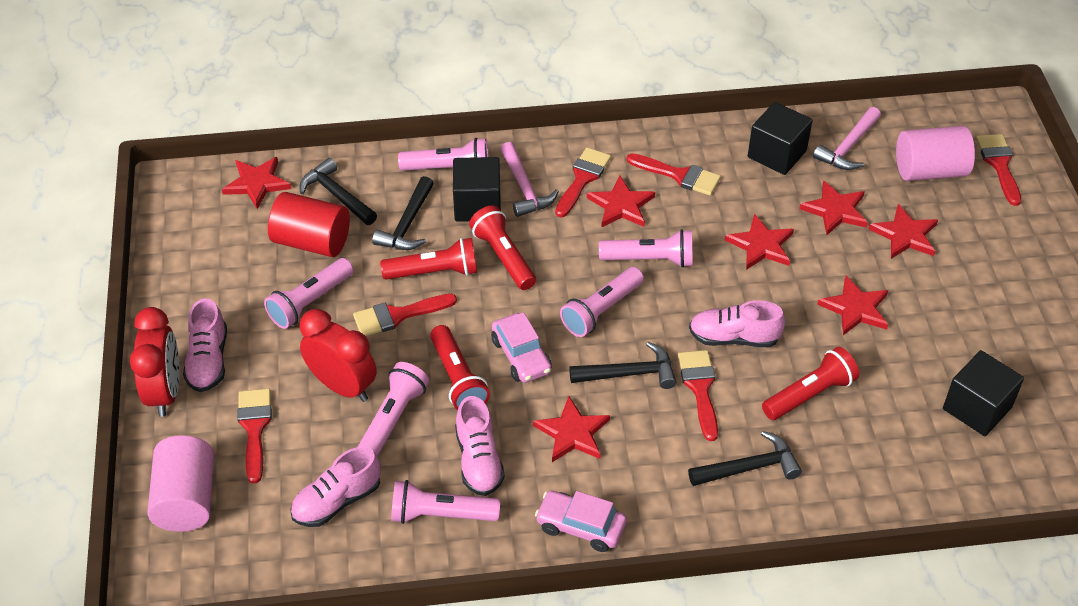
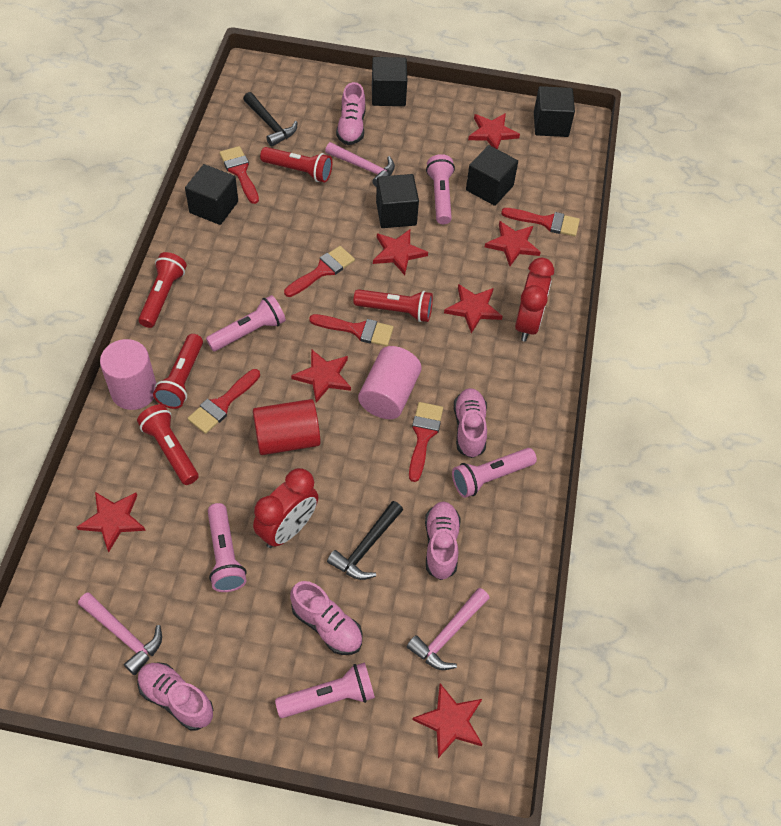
black cube: [453,157,501,222] [748,102,813,175] [943,350,1024,436] = 3 -> [185,164,238,225] [372,57,407,106] [376,174,419,228] [466,145,518,206] [534,86,575,137] = 5
black hammer: [300,158,377,225] [372,176,434,250] [569,342,676,389] [688,431,802,486] = 4 -> [243,92,298,147] [327,501,403,580] = 2
pink car: [491,312,552,383] [535,490,627,552] = 2 -> none = 0
pink flashlight: [264,258,354,329] [358,362,429,456] [391,480,500,524] [398,138,488,171] [560,267,644,337] [599,229,693,268] = 6 -> [206,295,286,351] [208,503,246,592] [275,662,375,718] [426,154,455,224] [452,448,537,498] = 5
pink hammer: [500,142,559,217] [813,107,881,170] = 2 -> [78,592,162,675] [325,142,395,187] [407,588,490,670] = 3
pink shoe: [183,298,227,392] [290,447,381,527] [455,396,505,496] [689,300,785,347] = 4 -> [137,662,213,730] [290,581,363,655] [336,82,366,145] [425,502,460,580] [454,388,487,458] = 5
red flashlight: [380,238,477,280] [430,325,490,410] [469,205,536,290] [762,347,859,420] = 4 -> [137,404,198,485] [138,252,187,328] [153,334,203,409] [260,147,332,183] [353,289,433,322] = 5

